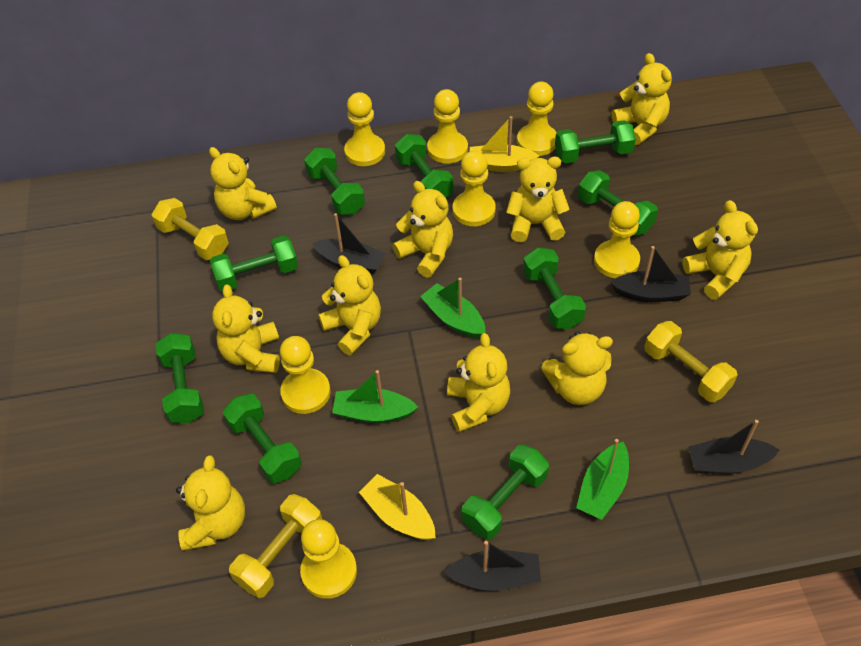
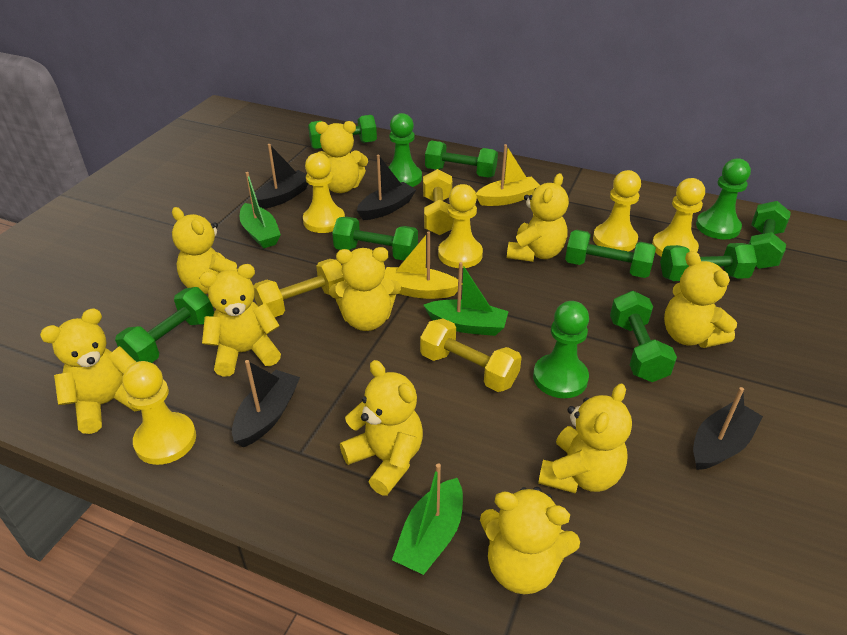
green dumbbell: [155,333,204,423] [210,235,298,292] [223,394,302,484] [304,148,365,215] [395,134,454,198] [462,444,549,540] [523,248,586,329] [555,120,636,163] [578,170,658,236] = 9 -> [115,287,214,363] [308,115,377,149] [332,217,418,260] [425,141,498,178] [565,230,656,278] [610,291,677,382] [660,243,757,281] [749,201,791,269] = 8
green pawn: none = 0 -> [389,113,422,187] [533,301,589,398] [696,158,751,239] = 3
yellow pawn: [280,336,331,414] [300,519,357,599] [344,92,385,166] [427,89,468,164] [453,151,496,226] [517,82,557,156] [594,201,640,278] = 7 -> [122,361,196,465] [303,153,345,233] [438,184,483,268] [593,170,641,251] [652,178,705,257] = 5

